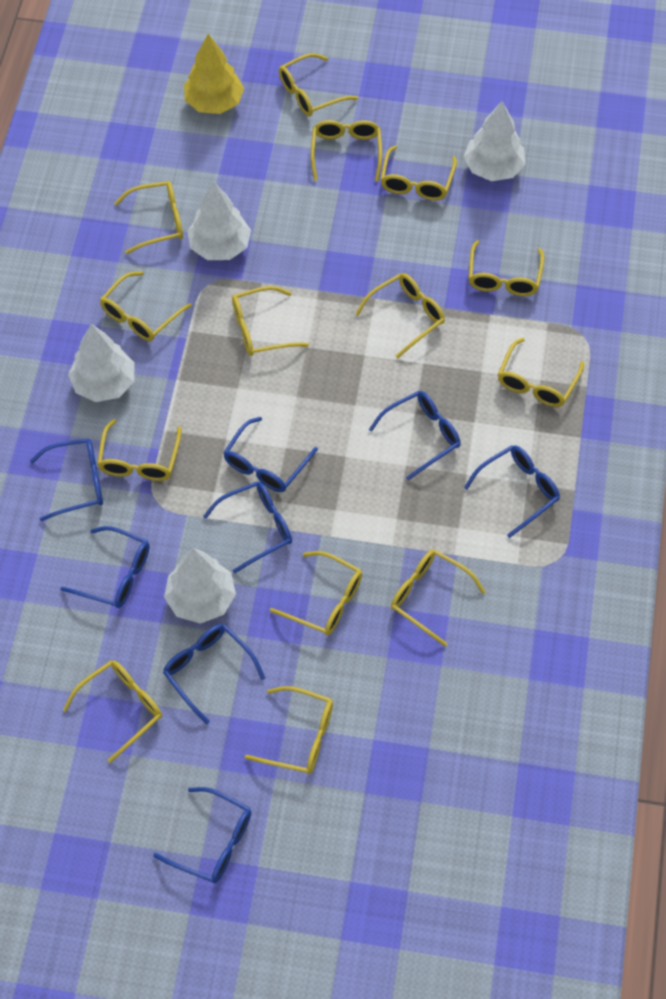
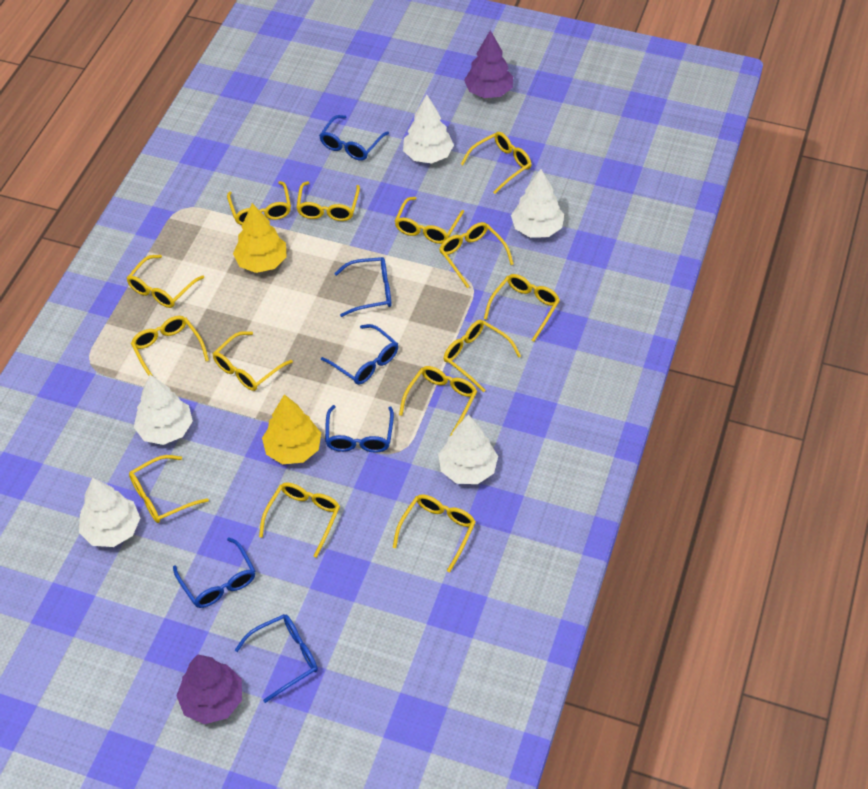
blue glasses: [30,439,103,521] [60,526,150,608] [153,787,251,883] [163,624,265,724] [203,481,292,573] [223,417,318,492] [369,391,461,480] [464,445,560,538] = 8 -> [173,537,255,608] [235,614,318,703] [319,115,389,161] [321,324,398,385] [325,405,394,453] [334,257,391,317] = 6
purple tree: none = 0 -> [176,654,242,724] [464,30,513,98] = 2
white tree: [68,324,134,402] [164,548,236,624] [187,182,251,260] [464,101,526,181] = 4 -> [79,477,140,547] [134,375,193,445] [403,95,454,164] [438,415,498,484] [511,169,564,238] = 5
yellow tree: [184,34,244,114] = 1 -> [233,203,286,273] [262,394,321,464] = 2

